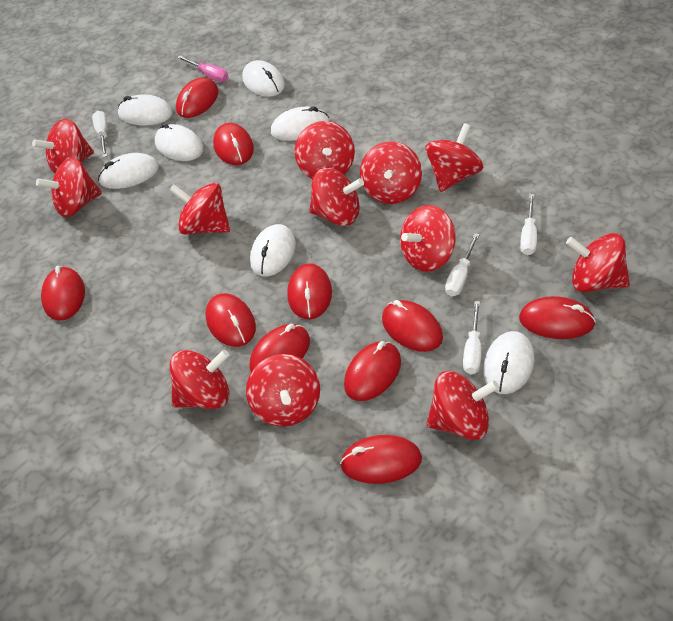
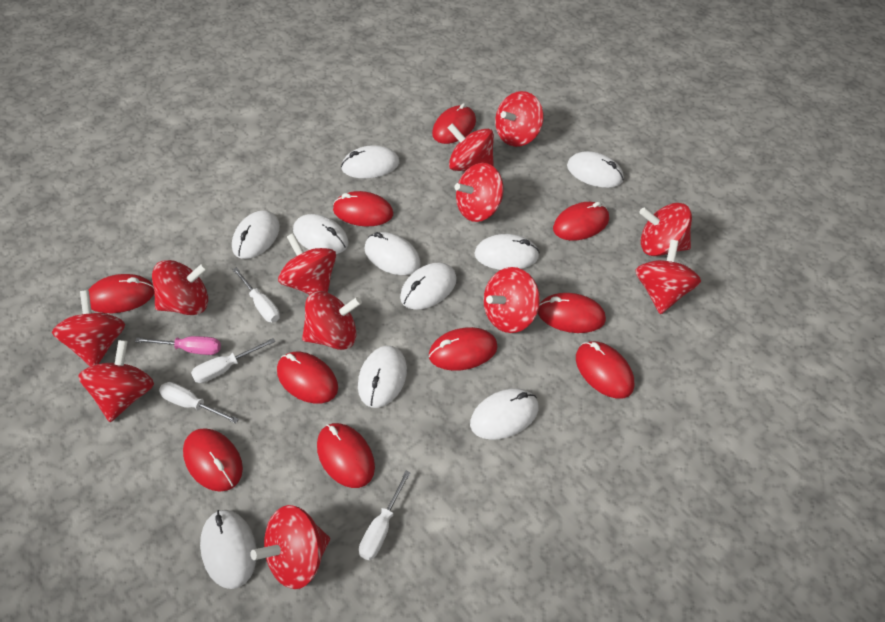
white mouse: [98,153,159,189] [118,94,173,125] [155,123,203,161] [242,60,285,97] [250,224,296,277] [271,106,329,141] [483,331,535,394] = 7 -> [200,510,257,589] [232,210,280,259] [293,214,349,254] [341,145,399,179] [358,346,407,408] [364,232,421,275] [400,262,457,310] [470,388,538,440] [474,234,540,270] [567,151,624,188] = 10

